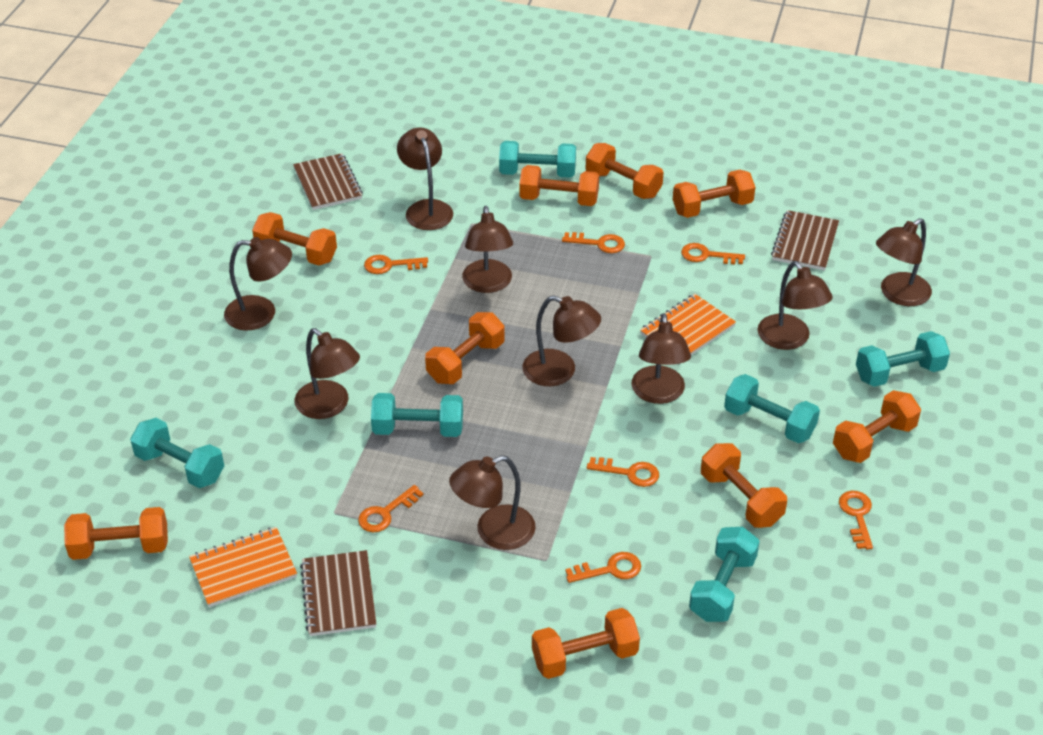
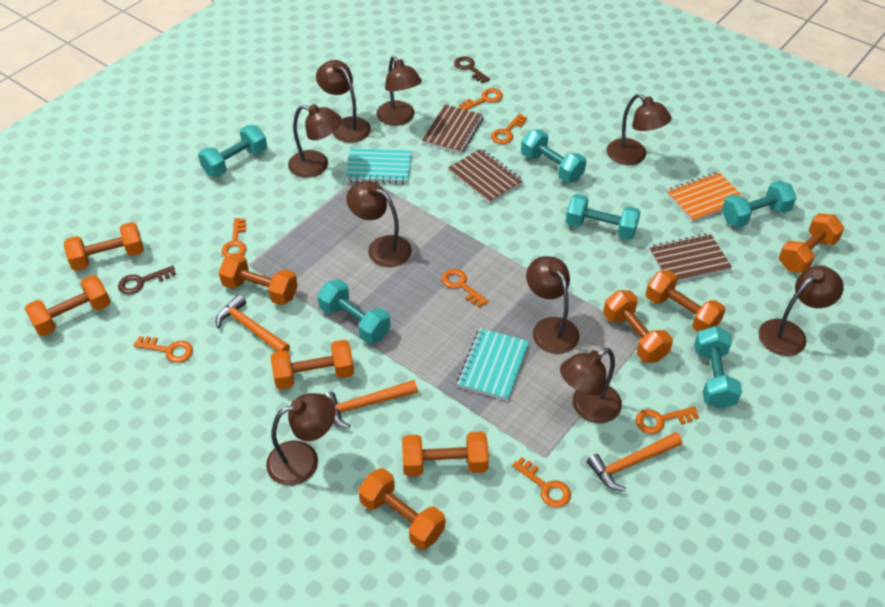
brown key: none = 0 -> [118,265,176,294] [454,56,490,83] = 2
orange hammer: none = 0 -> [216,294,290,352] [324,380,418,428] [587,432,682,491] = 3
orange notebook: [189,527,297,607] [640,294,736,355] = 2 -> [667,172,744,222] = 1
turquoise notebook: none = 0 -> [345,148,411,184] [457,328,529,401] = 2

